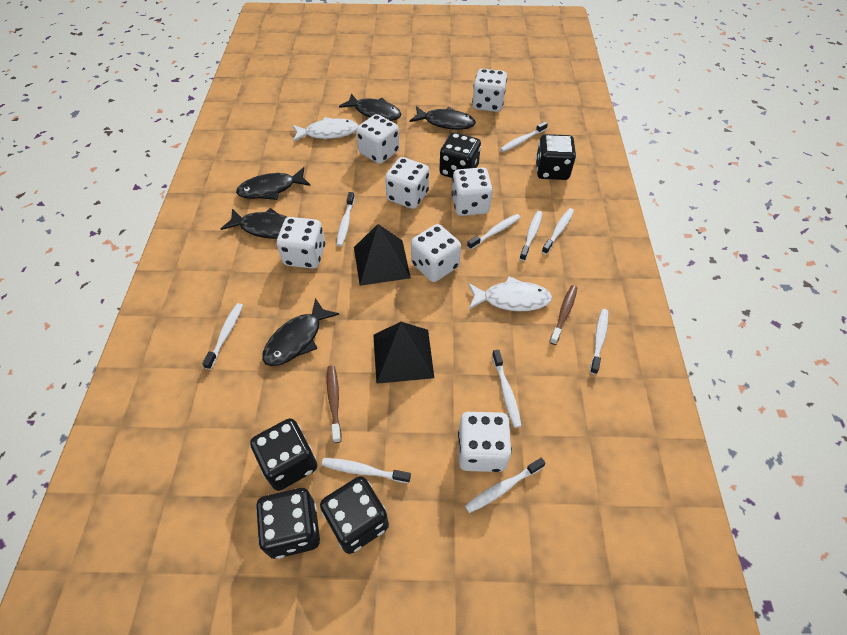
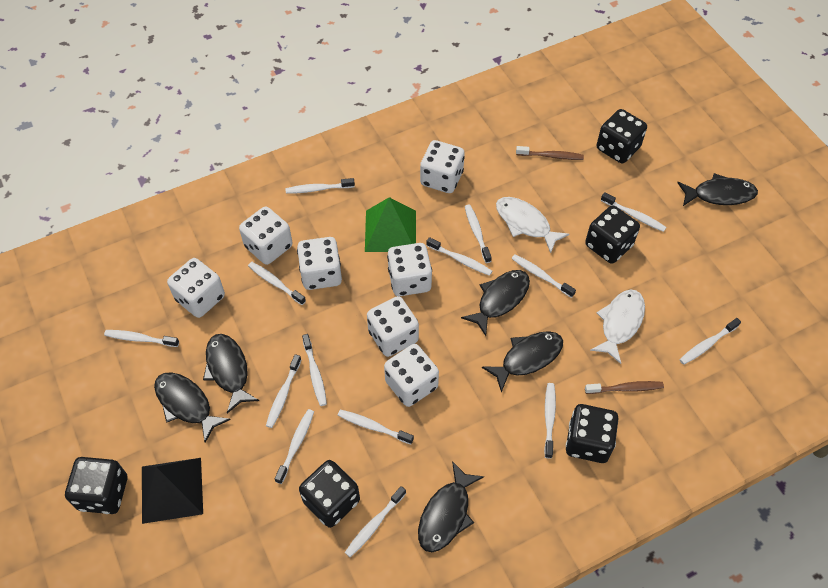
black fish: [221,208,287,239] [236,167,311,200] [262,298,339,366] [339,93,401,121] [410,106,476,130] = 5 -> [154,372,231,443] [203,334,259,413] [418,461,484,552] [461,270,530,336] [482,331,563,393] [677,173,758,206] = 6
black pyramid: [354,224,411,286] [373,322,434,384] = 2 -> [142,458,203,524] = 1
green pyramid: none = 0 -> [365,197,416,252] = 1
white toothbrush: [202,303,243,370] [322,458,411,483] [336,192,355,246] [465,458,546,513] [467,214,521,250] [492,350,522,428] [500,121,548,152] [519,211,542,261] [542,208,574,255] [590,309,608,375] = 10 -> [104,330,179,347] [248,262,306,305] [266,354,301,428] [274,409,314,484] [286,178,355,194] [302,334,327,406] [337,409,414,444] [345,486,406,557] [426,237,492,276] [465,204,492,263] [512,254,576,298] [544,383,556,459] [601,192,666,232] [679,318,741,365] = 14

